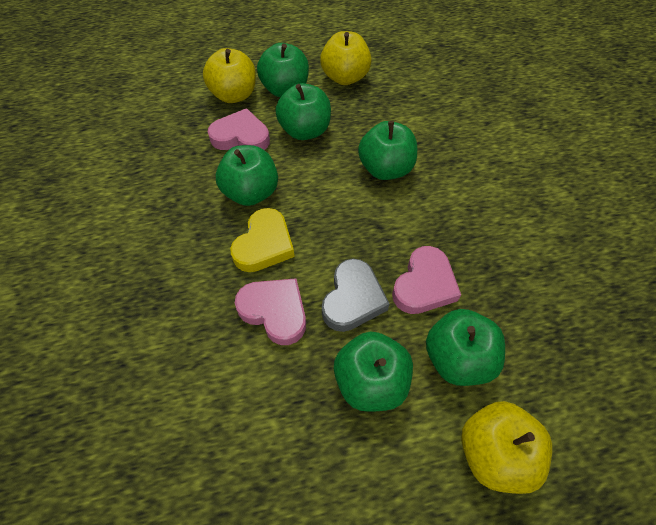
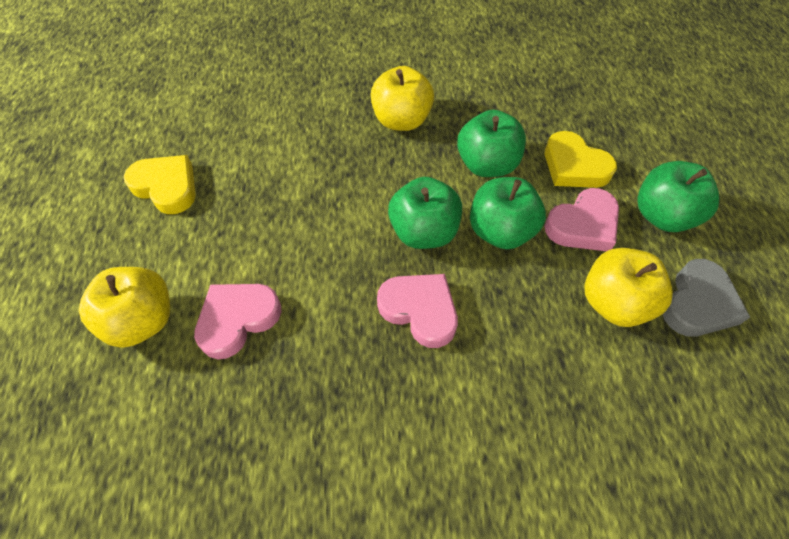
green apple: [216,145,278,206] [257,43,309,97] [276,83,331,140] [334,332,413,412] [358,121,417,180] [426,309,505,386] = 6 -> [388,177,462,249] [457,110,526,177] [470,177,546,249] [637,161,719,232] = 4
yellow heart: [230,208,295,272] = 1 -> [123,155,196,214] [545,131,617,188] = 2

